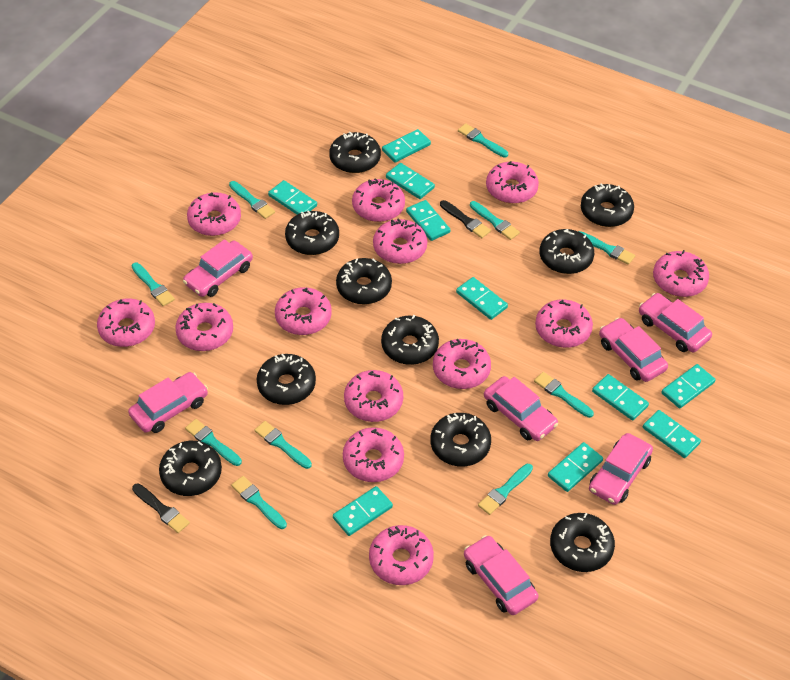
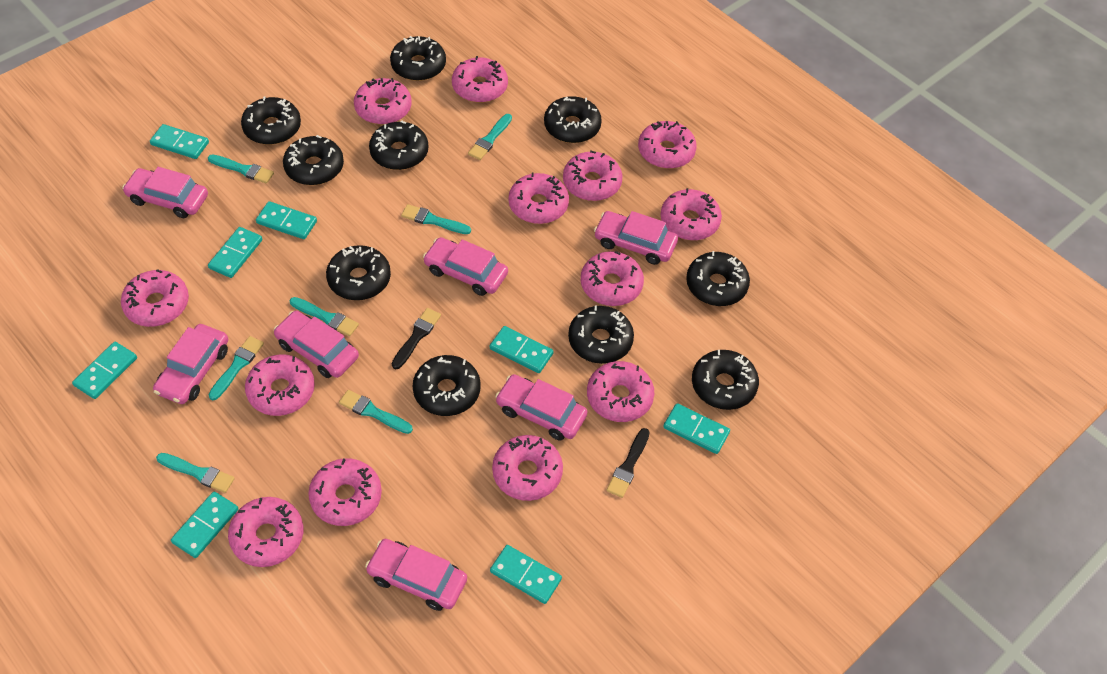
turquoise brush: [132,263,175,306] [185,419,242,466] [229,181,275,219] [231,476,287,529] [254,421,312,469] [458,123,508,158] [470,201,520,240] [478,464,533,515] [534,372,594,418] [578,231,635,265] = 10 -> [156,453,235,493] [208,155,274,183] [208,336,264,400] [290,297,359,336] [339,390,413,434] [401,204,471,234] [468,114,512,160] = 7
turquoise domino: [268,180,317,215] [333,486,393,536] [382,129,431,162] [386,163,435,199] [406,200,450,241] [456,277,508,320] [548,442,603,492] [592,374,649,421] [643,410,701,458] [661,364,716,408] = 10 -> [72,342,137,399] [150,124,209,159] [171,491,238,558] [208,227,262,278] [256,201,317,239] [490,326,554,373] [490,545,562,604] [663,403,730,454] = 8

